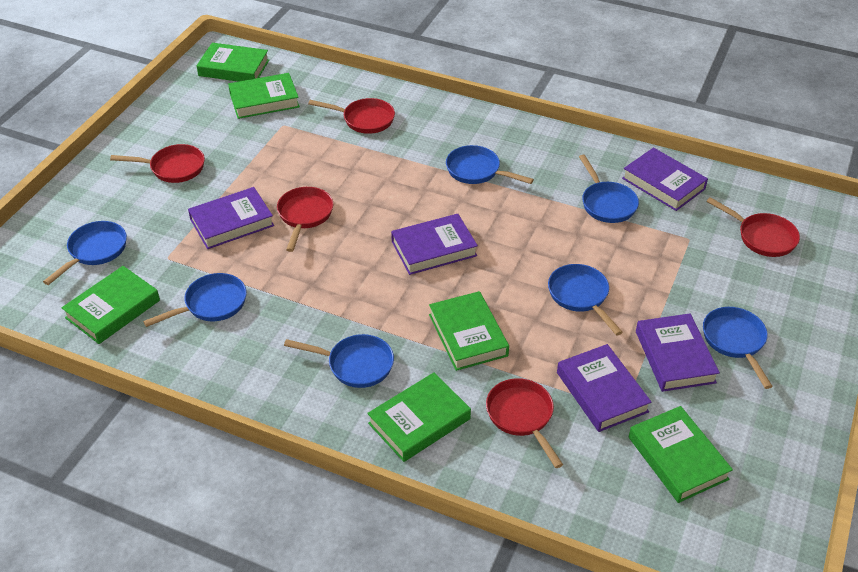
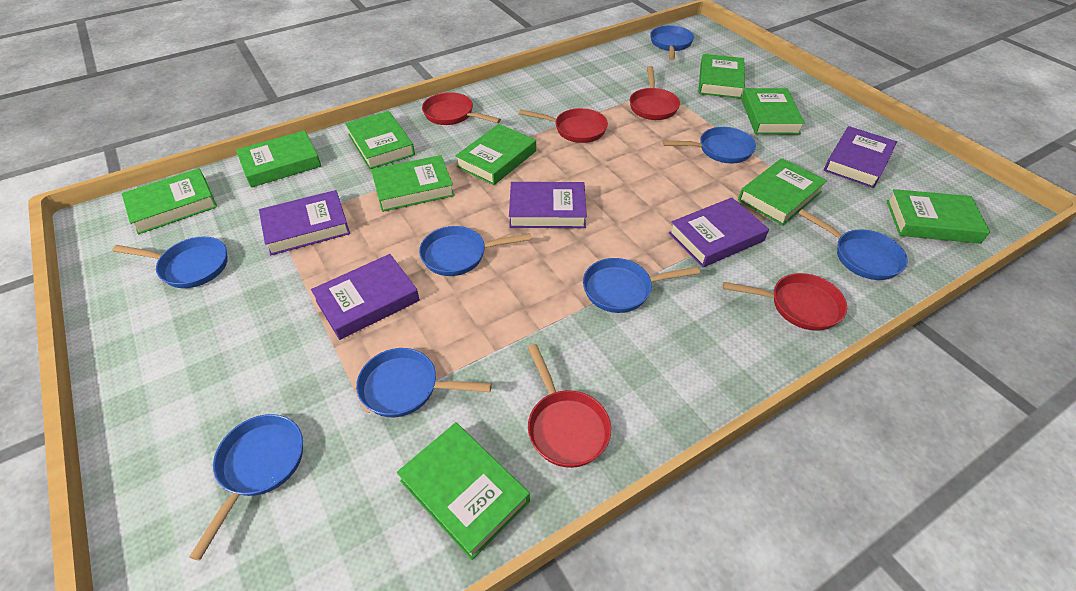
blue pan: [43,221,127,285] [143,273,247,327] [284,334,394,388] [446,145,534,184] [548,264,623,336] [579,155,639,223] [703,307,773,389] = 7 -> [112,237,228,288] [189,414,303,561] [356,348,492,417] [419,226,531,276] [583,258,700,313] [650,25,694,60] [663,127,756,163] [798,209,908,280] = 8
green book: [61,266,160,344] [196,43,269,82] [228,73,300,119] [367,372,471,462] [429,291,509,371] [629,406,733,503] = 6 -> [121,168,217,234] [236,130,321,188] [345,111,415,169] [371,155,455,212] [397,422,530,560] [455,124,536,185] [698,54,745,99] [738,158,827,225] [741,88,805,134] [887,189,990,244] = 10

